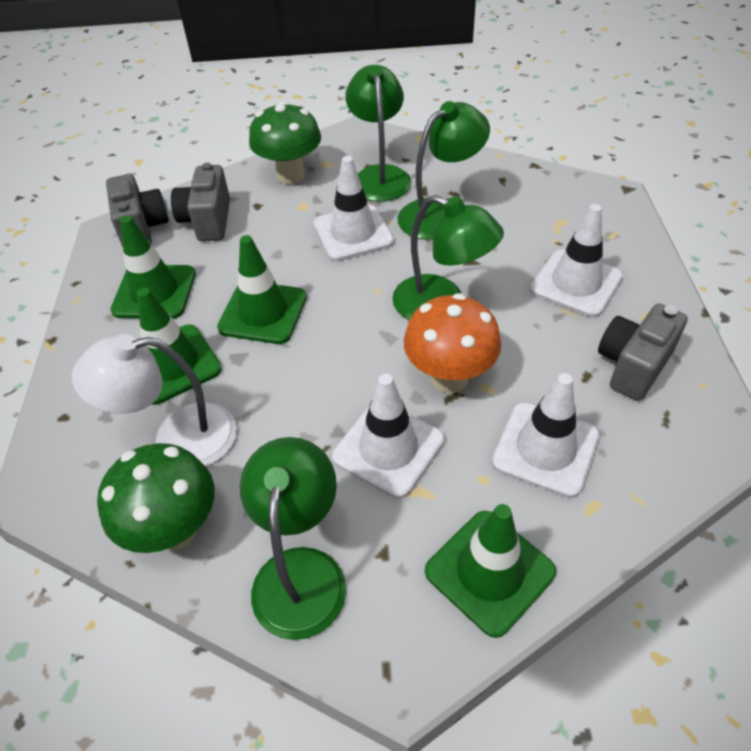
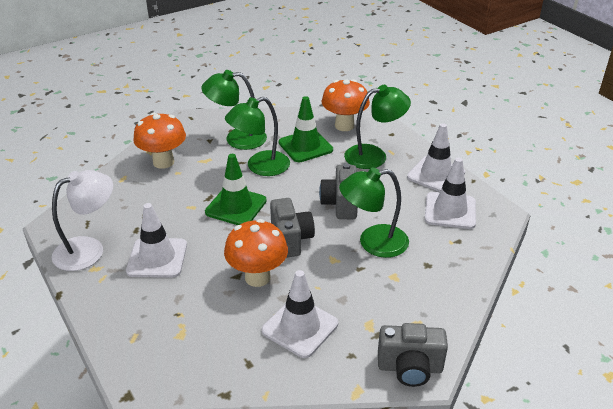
green mushroom: [97,443,215,553] [249,102,321,184] = 2 -> none = 0
green traffic cone: [111,216,196,319] [137,288,222,405] [217,235,307,344] [425,504,556,638] = 4 -> [205,154,267,225] [279,96,333,162] = 2
orange mushroom: [404,293,501,393] = 1 -> [133,113,186,169] [224,219,288,287] [321,79,370,131] = 3

